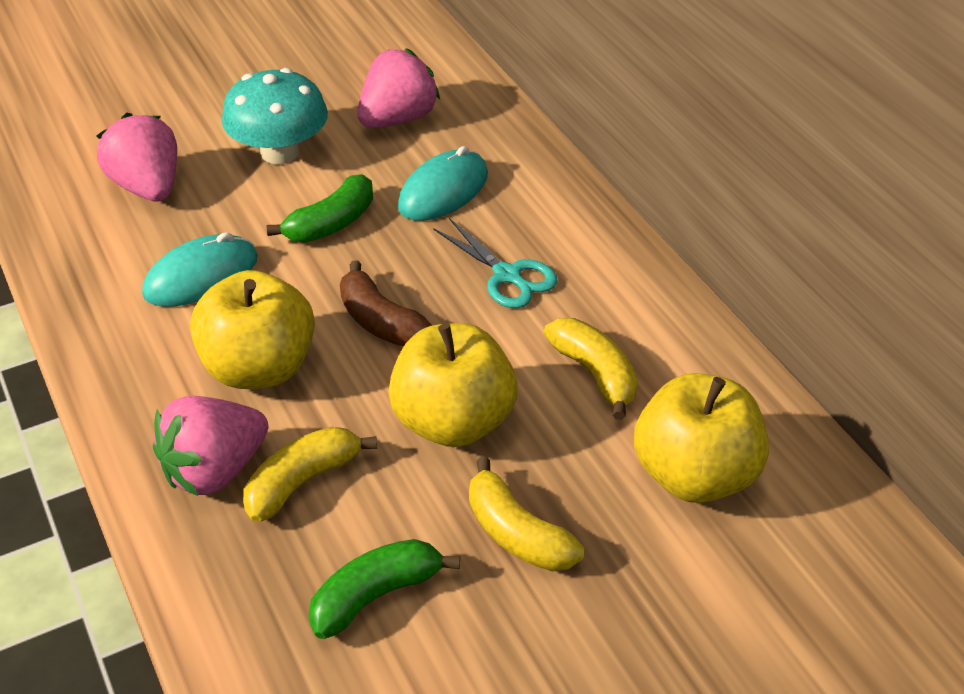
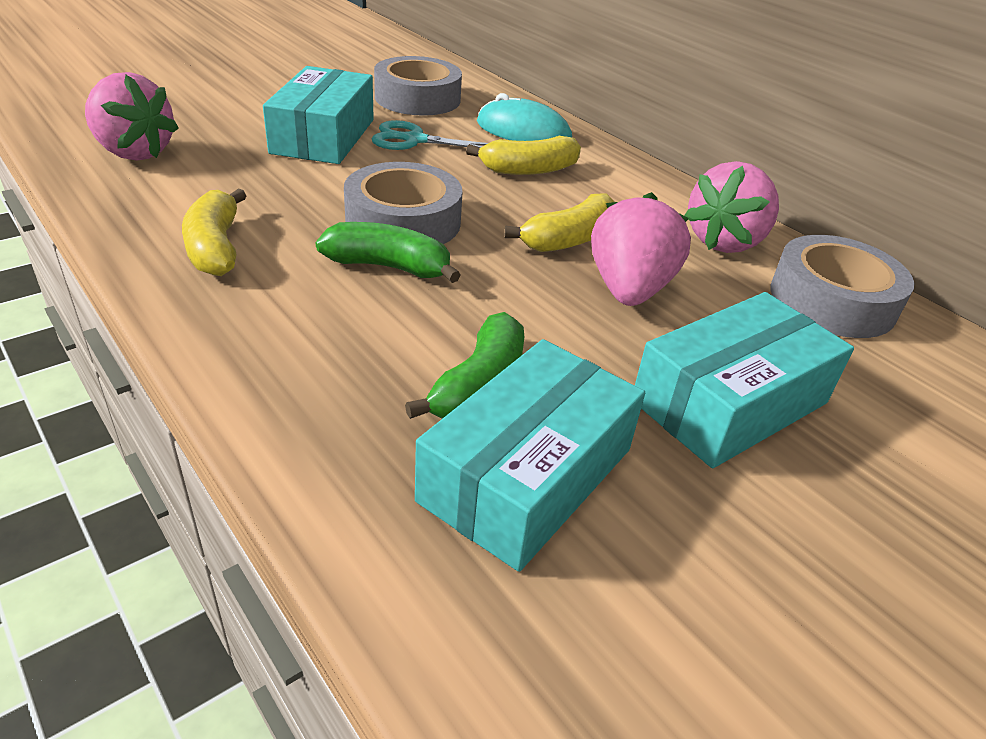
brown banana: [340,260,432,347] = 1 -> none = 0
grey tape: none = 0 -> [344,162,463,244] [374,56,462,116] [770,235,914,338] = 3
turquoise box: none = 0 -> [263,66,374,164] [415,339,645,572] [635,292,854,468] = 3
turquoise mouse: [142,232,258,307] [398,146,488,221] = 2 -> [477,93,572,141] = 1
turquoise mushroom: [222,68,328,164] = 1 -> none = 0
yellow apple: [190,270,315,389] [389,323,517,447] [634,373,769,503] = 3 -> none = 0

